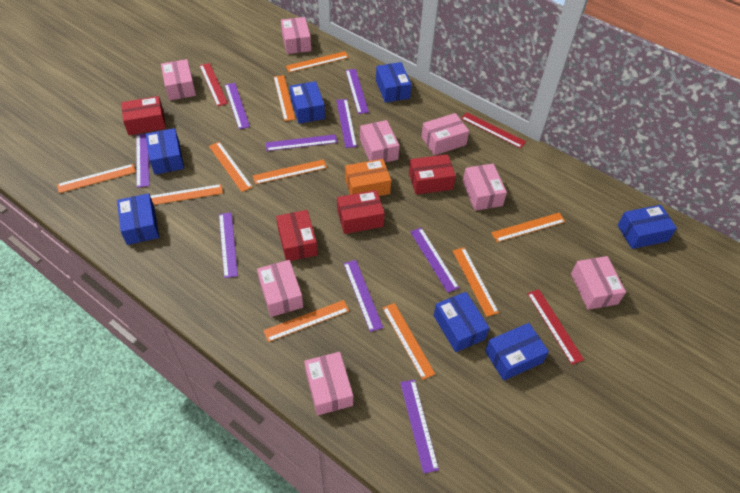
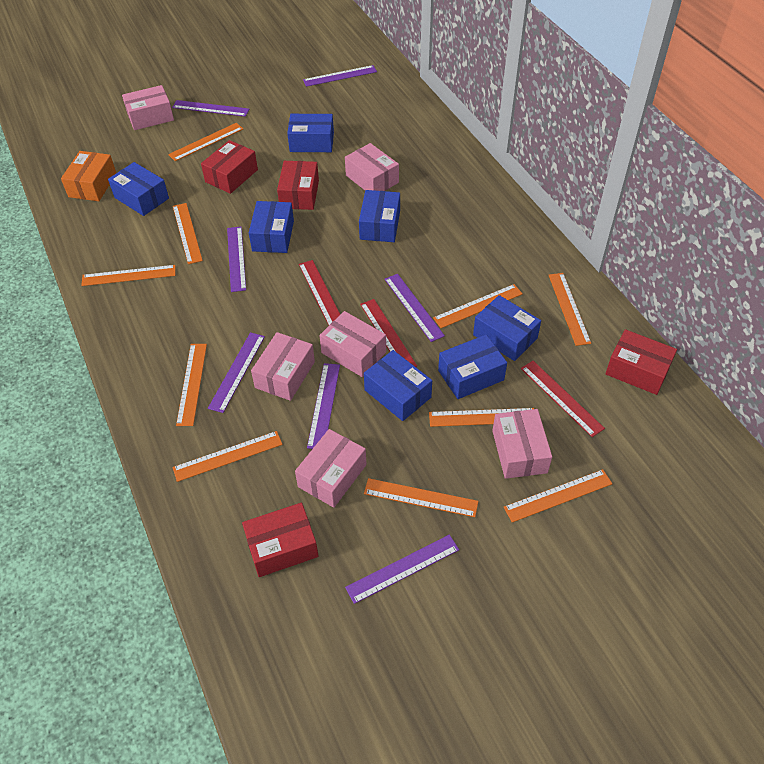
pink box: [161,59,196,100] [257,260,303,317] [281,17,311,54] [304,352,353,416] [360,120,400,163] [421,113,469,155] [463,163,507,211] [571,256,626,310] = 8 -> [122,85,174,130] [251,332,315,401] [295,429,367,508] [319,311,386,377] [345,143,399,191] [492,409,552,479] = 6
purple ruler: [136,134,149,188] [219,212,238,278] [225,83,250,129] [266,134,337,151] [336,99,357,148] [344,260,383,332] [346,69,369,114] [400,379,439,474] [410,228,459,293] = 9 -> [172,100,249,117] [208,332,265,413] [227,226,246,292] [303,65,377,87] [307,363,340,449] [345,535,459,604] [385,274,445,342] = 7

